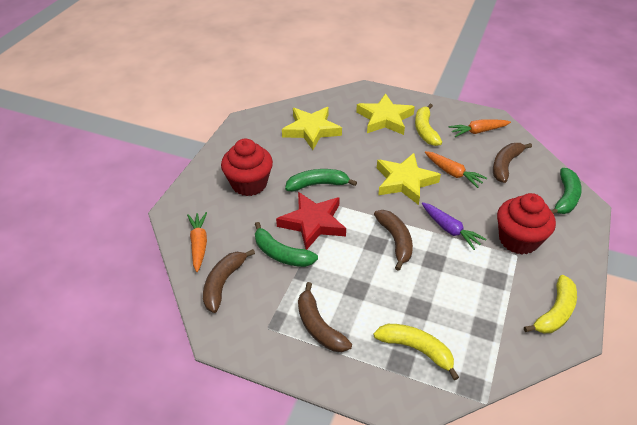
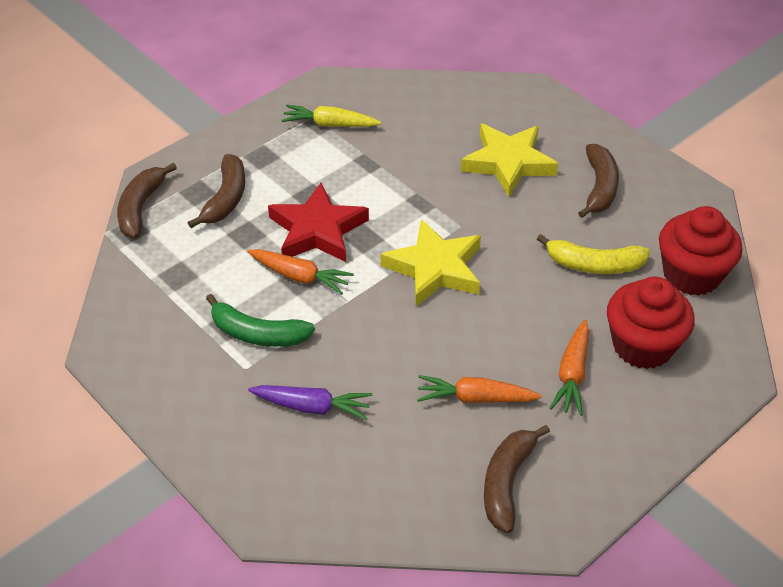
green banana: [255,222,318,267] [285,169,357,192] [551,168,582,214] = 3 -> [206,294,315,347] = 1
yellow banana: [373,324,459,380] [415,104,442,146] [524,275,577,333] = 3 -> [537,234,650,274] = 1
yellow carrot: none = 0 -> [281,105,381,127] = 1
yellow star: [282,107,342,150] [356,93,415,135] [377,153,441,205] = 3 -> [381,219,481,306] [461,123,559,197] = 2

